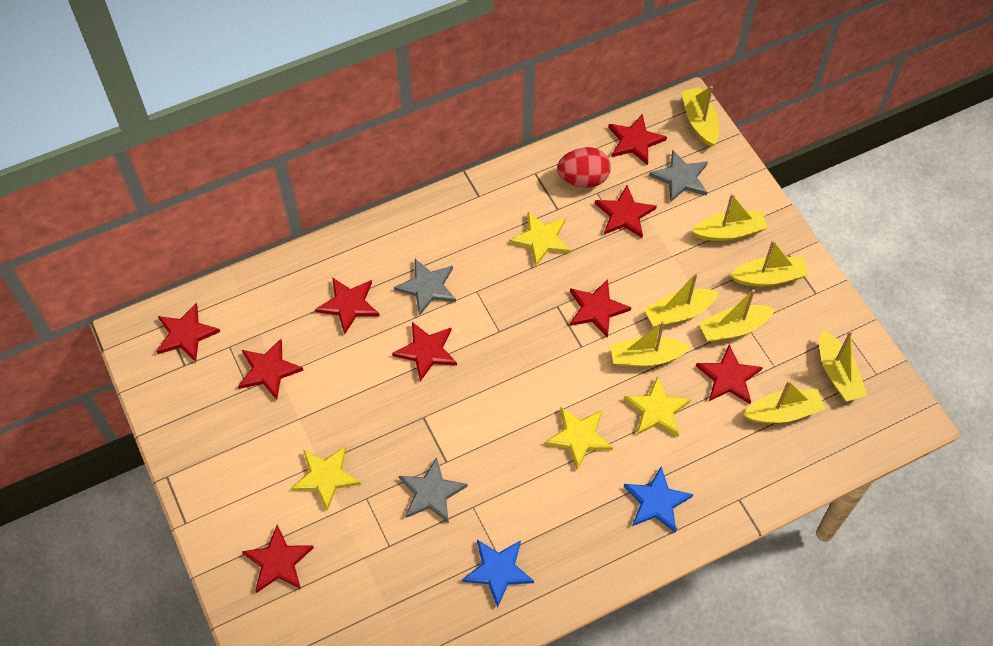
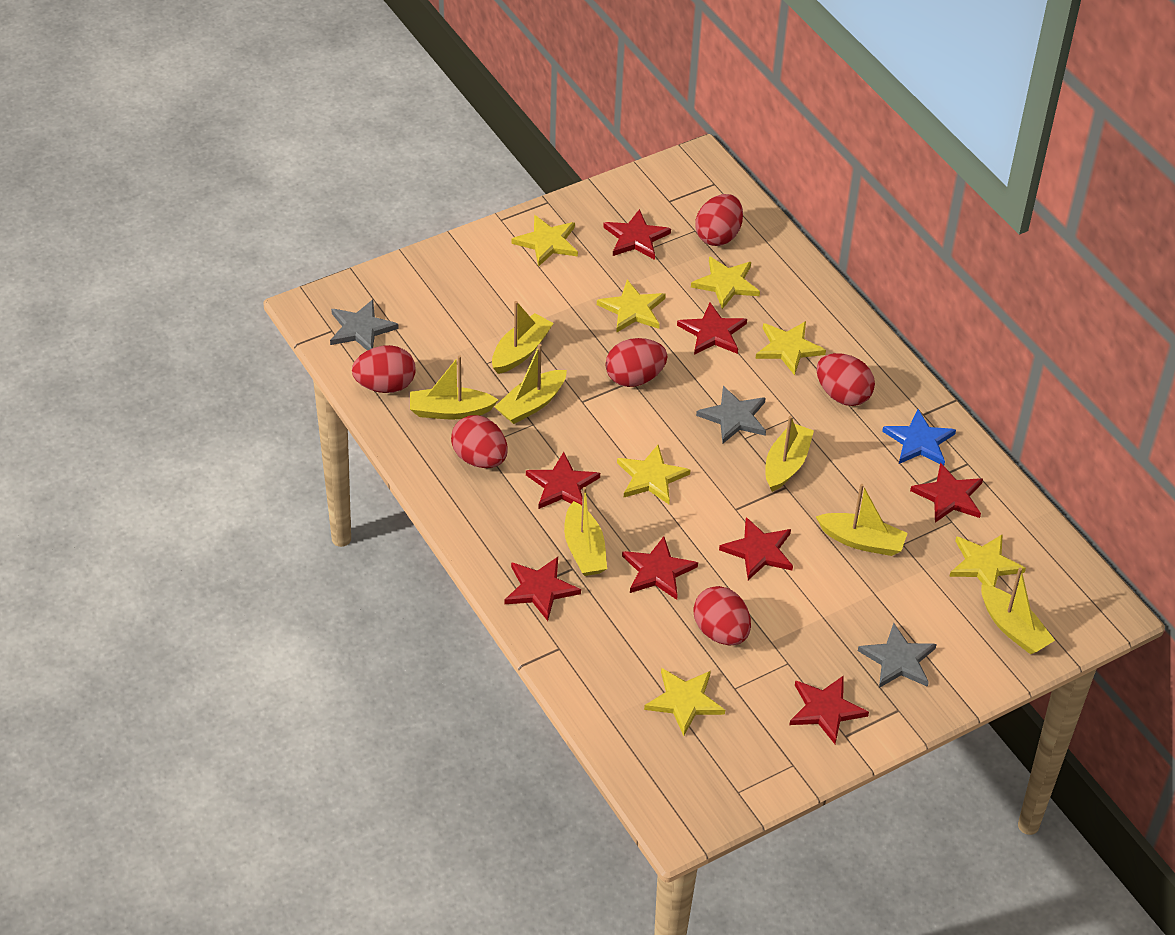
blue star: [462,540,534,608] [624,466,693,533] = 2 -> [882,409,956,465] = 1
red egg: [557,147,611,188] = 1 -> [352,345,416,393] [451,415,508,468] [606,338,667,387] [694,586,751,646] [695,194,743,246] [817,353,875,406] = 6
red star: [156,303,220,362] [238,339,304,400] [242,525,314,593] [315,277,380,334] [392,322,457,382] [570,279,631,338] [595,185,657,238] [608,114,667,165] [696,344,763,404] = 9 -> [504,557,581,621] [526,452,600,509] [603,209,671,260] [622,537,698,600] [677,303,747,355] [719,517,793,580] [789,675,869,744] [910,462,983,523] = 8
yellow boat: [610,321,691,367] [644,273,719,327] [682,86,719,147] [692,194,768,241] [699,289,775,342] [730,240,808,287] [743,380,825,423] [819,330,867,401] = 8 -> [410,355,498,419] [492,301,554,374] [494,344,567,424] [564,487,607,576] [765,416,814,492] [816,484,908,556] [981,568,1055,654] = 7
yellow star: [291,446,361,511] [509,212,571,267] [545,407,613,469] [624,376,691,437] = 4 -> [512,215,578,267] [597,280,666,333] [617,445,691,504] [644,668,725,736] [691,256,760,309] [755,321,826,375] [949,535,1026,587] = 7

